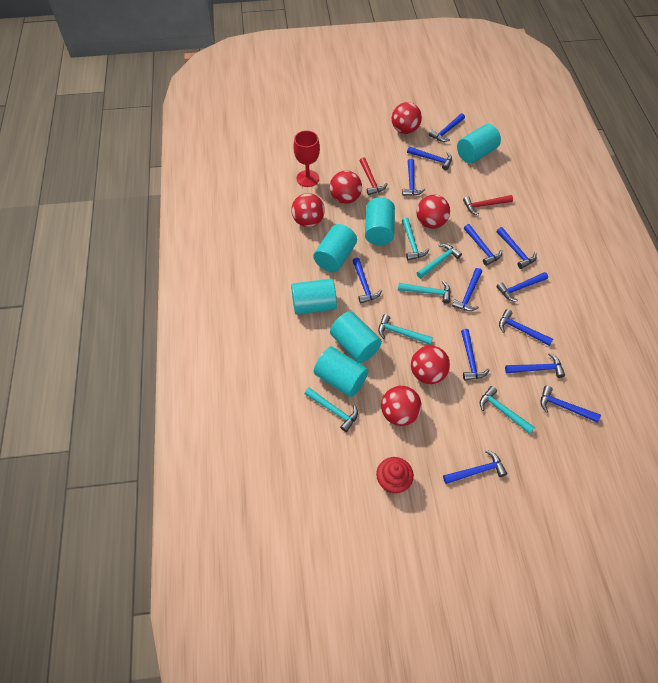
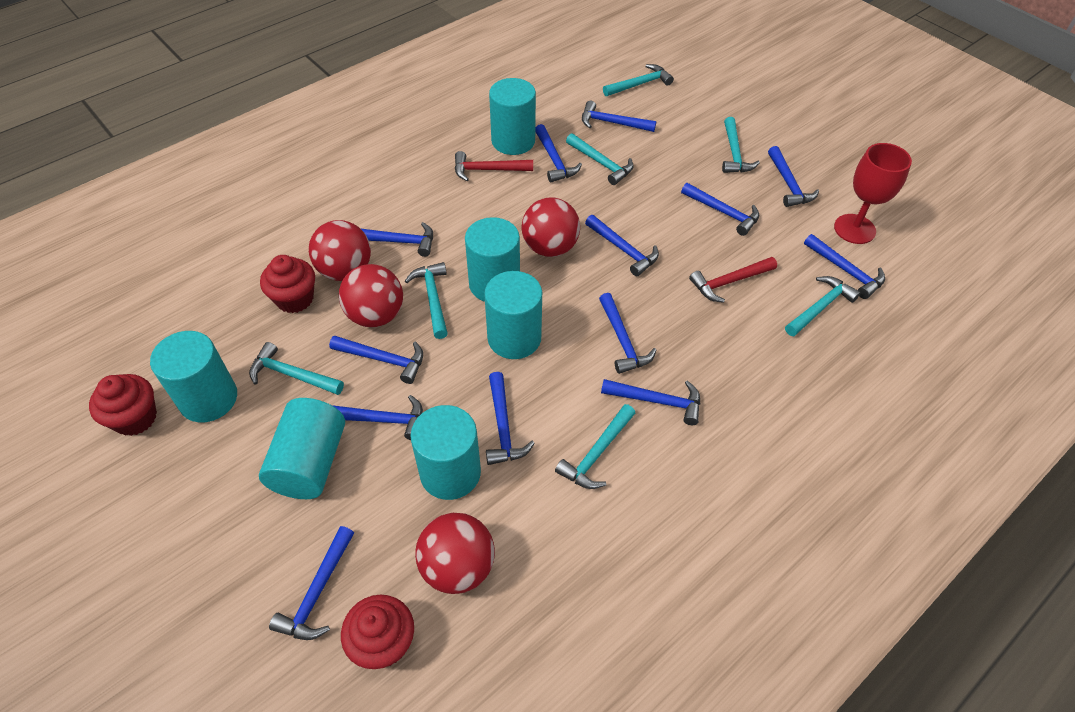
red ball: [291,193,325,227] [330,170,362,204] [381,386,422,426] [392,102,422,134] [411,345,450,384] [416,195,450,229] = 6 -> [309,220,371,281] [339,264,403,327] [415,513,495,594] [522,198,580,257] = 4
red cupcake: [376,457,414,494] = 1 -> [89,374,157,436] [260,255,315,313] [341,595,414,669] = 3
turquoise hammer: [305,388,358,432] [378,314,433,345] [398,281,451,304] [402,218,429,260] [417,244,462,278] [480,386,535,434] = 6 -> [249,342,344,395] [405,262,448,339] [555,404,635,489] [566,133,634,185] [603,64,674,96] [722,117,760,173] [785,276,860,336] = 7

